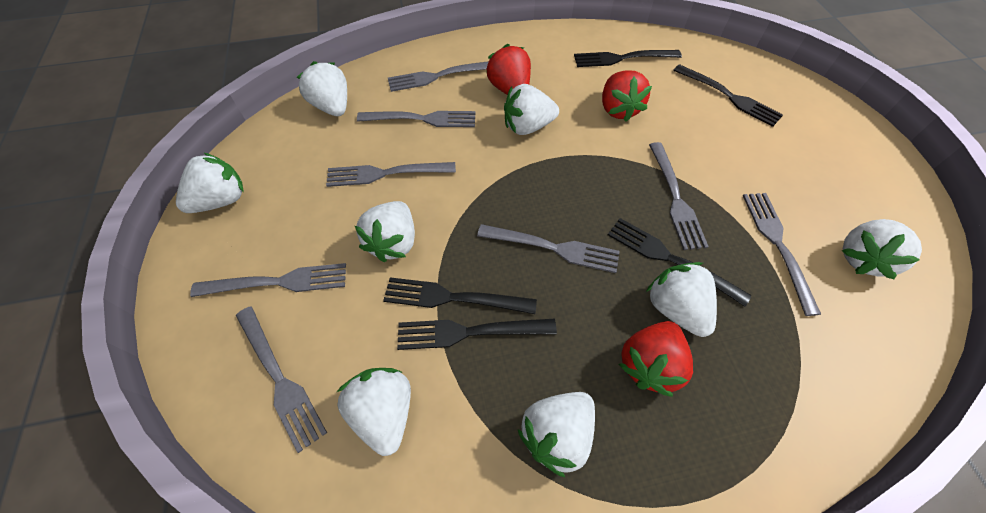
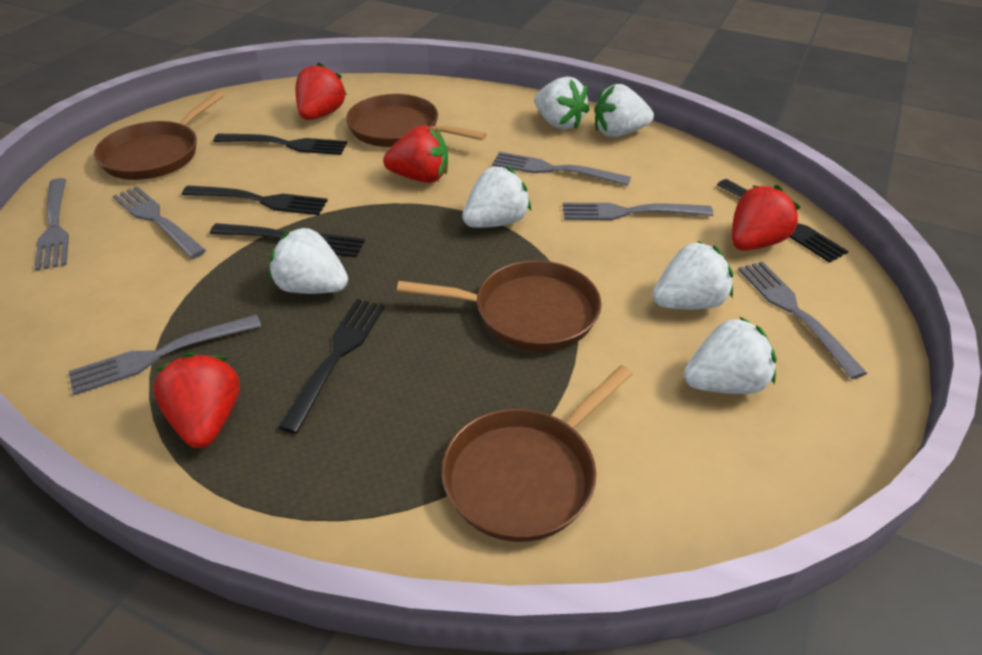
brown pan: none = 0 -> [94,91,224,180] [346,94,487,147] [397,261,601,351] [441,365,633,542] = 4
grey fork: [190,263,346,297] [236,306,327,453] [326,162,456,187] [357,111,476,127] [388,61,489,92] [477,224,620,273] [649,142,709,250] [743,193,821,316] = 8 -> [35,178,69,271] [69,314,262,395] [113,186,206,259] [492,152,631,186] [563,203,713,220] [738,261,867,379] = 6
red strawberry: [486,44,531,95] [602,70,652,122] [619,321,693,397] = 3 -> [154,353,240,448] [296,62,347,120] [383,125,448,183] [732,185,800,251] = 4
white strawberry: [176,153,244,213] [297,61,347,116] [337,368,411,456] [355,201,415,262] [504,84,559,135] [518,392,595,477] [646,262,717,337] [841,219,922,279] = 8 -> [269,227,348,294] [462,166,531,228] [534,77,590,130] [594,84,654,137] [653,241,733,309] [684,316,777,394] = 6

